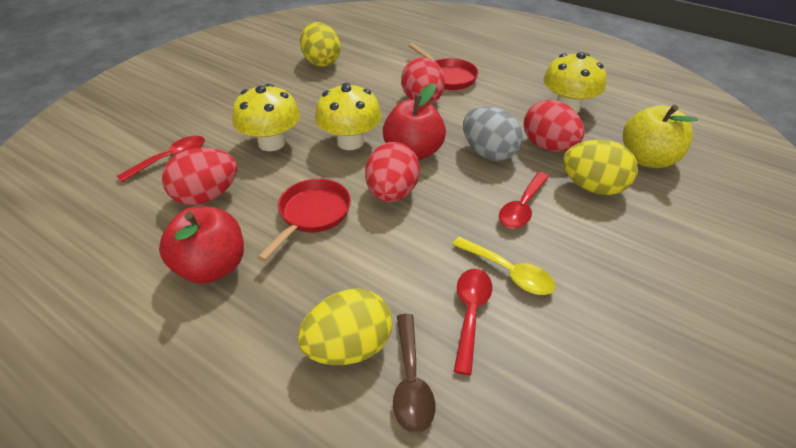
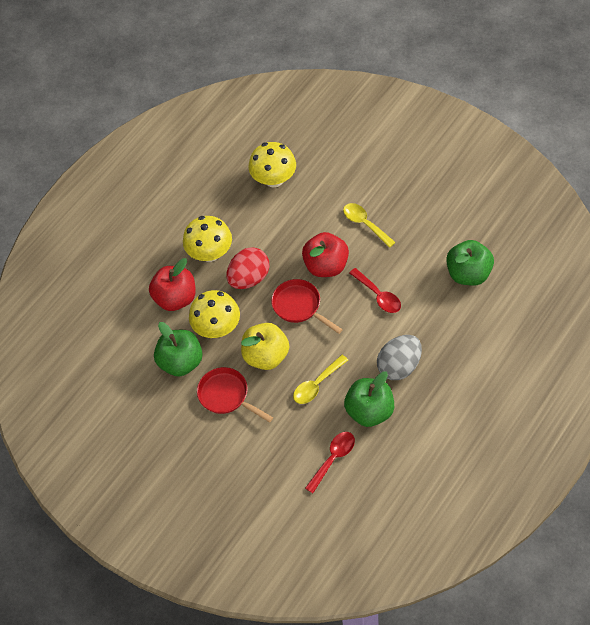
brown spoon: [393,314,435,433] = 1 -> none = 0
green apple: none = 0 -> [154,322,203,377] [344,371,394,427] [446,240,494,286] = 3
red egg: [162,148,237,205] [365,142,420,202] [401,57,445,104] [524,100,585,152] = 4 -> [226,247,269,289] = 1
red spoon: [117,136,205,182] [454,269,492,375] [499,172,549,229] = 3 -> [305,432,355,493] [349,268,401,313] = 2
yellow egg: [297,289,392,365] [300,22,341,67] [563,140,638,195] = 3 -> none = 0
yellow spoon: [452,237,556,295] = 1 -> [293,355,348,404] [343,203,396,248] = 2

